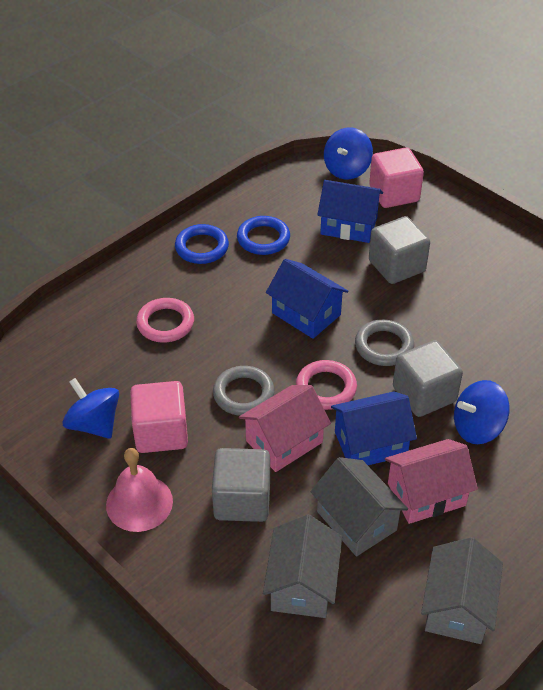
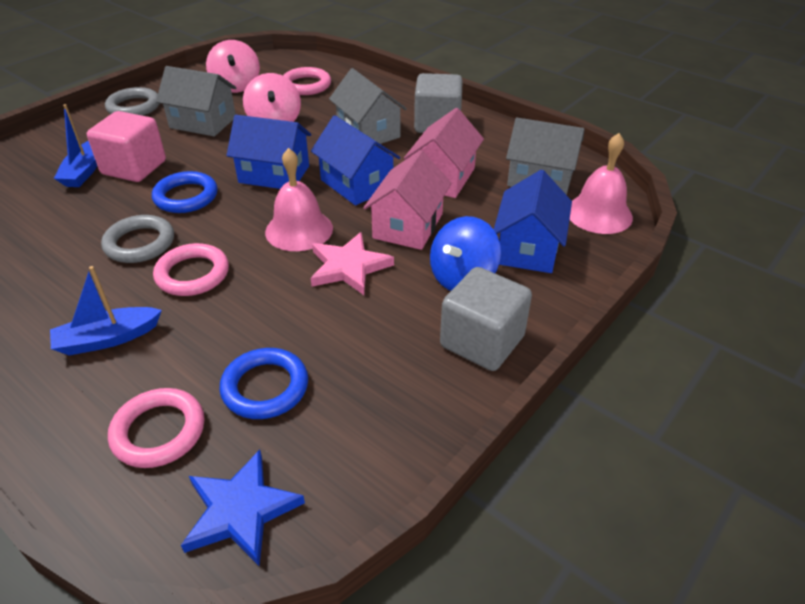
blue boat: none = 0 -> [50,266,162,355] [54,104,97,187] = 2
blue spinning top: [62,378,119,439] [324,127,373,179] [454,380,510,444] = 3 -> [430,216,501,291] = 1
blue star: none = 0 -> [181,450,305,566] = 1
grey cube: [212,448,270,522] [369,216,430,284] [393,340,463,417] = 3 -> [414,73,463,133] [440,267,532,371] = 2
pink bell: [106,448,173,532] = 1 -> [265,148,333,251] [570,133,633,234] = 2
pink cube: [130,381,188,453] [369,148,424,208] = 2 -> [87,111,166,182] = 1
pink ring: [136,298,194,343] [296,360,357,410] = 2 -> [108,388,204,468] [153,243,229,296] [283,67,331,95] = 3
pink spinning top: none = 0 -> [206,40,260,93] [243,73,301,122] = 2
pink star: none = 0 -> [311,232,394,295] = 1

